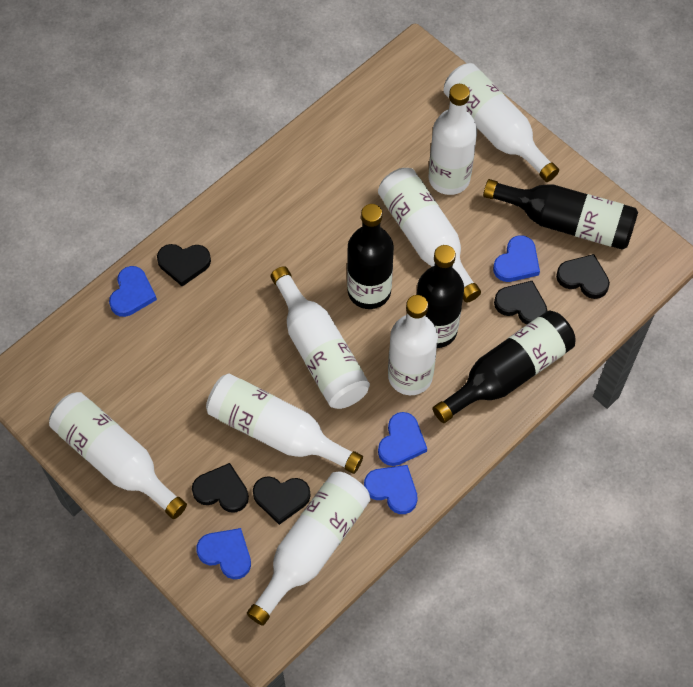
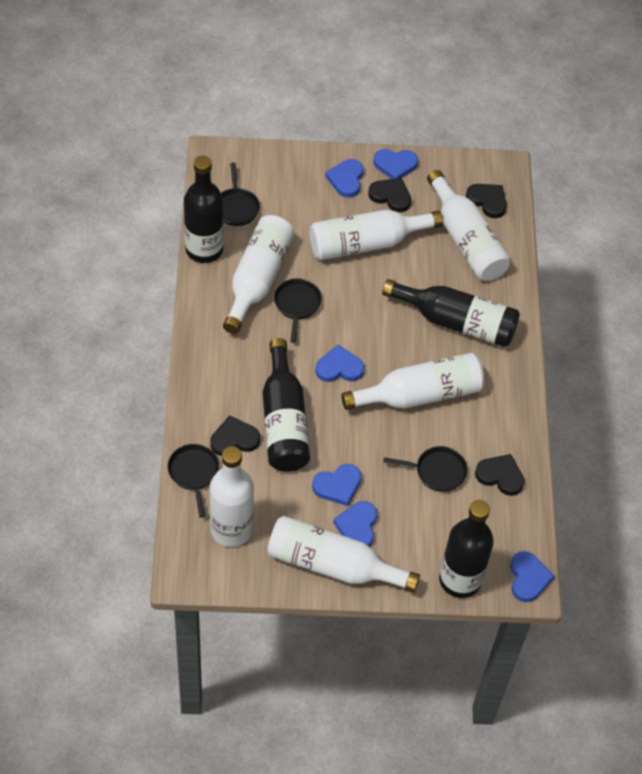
black heart: [157,244,211,286] [192,463,249,513] [253,476,310,525] [494,281,547,325] [556,254,610,299] = 5 -> [210,416,260,456] [368,178,411,212] [466,184,507,218] [475,454,525,496] = 4
black pan: none = 0 -> [168,444,219,518] [221,163,260,226] [274,278,322,343] [383,446,468,492] = 4
blue heart: [109,266,157,317] [196,528,251,579] [364,465,418,514] [378,412,427,466] [493,235,540,282] = 5 -> [312,464,362,506] [315,345,364,382] [325,159,364,198] [333,501,377,547] [373,149,418,179] [510,551,555,602] = 6
white bottle: [49,392,187,519] [206,374,363,474] [247,471,370,626] [270,266,370,409] [378,168,481,303] [388,295,438,395] [429,84,477,195] [443,63,559,182] = 8 -> [210,446,254,547] [223,215,294,334] [267,516,420,592] [310,210,443,260] [341,353,484,410] [427,170,511,281] = 6

